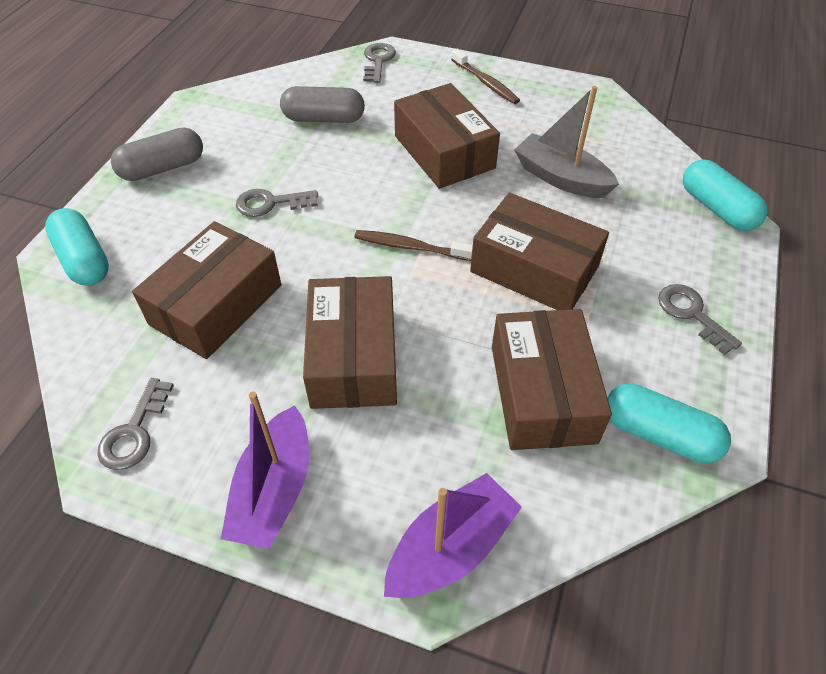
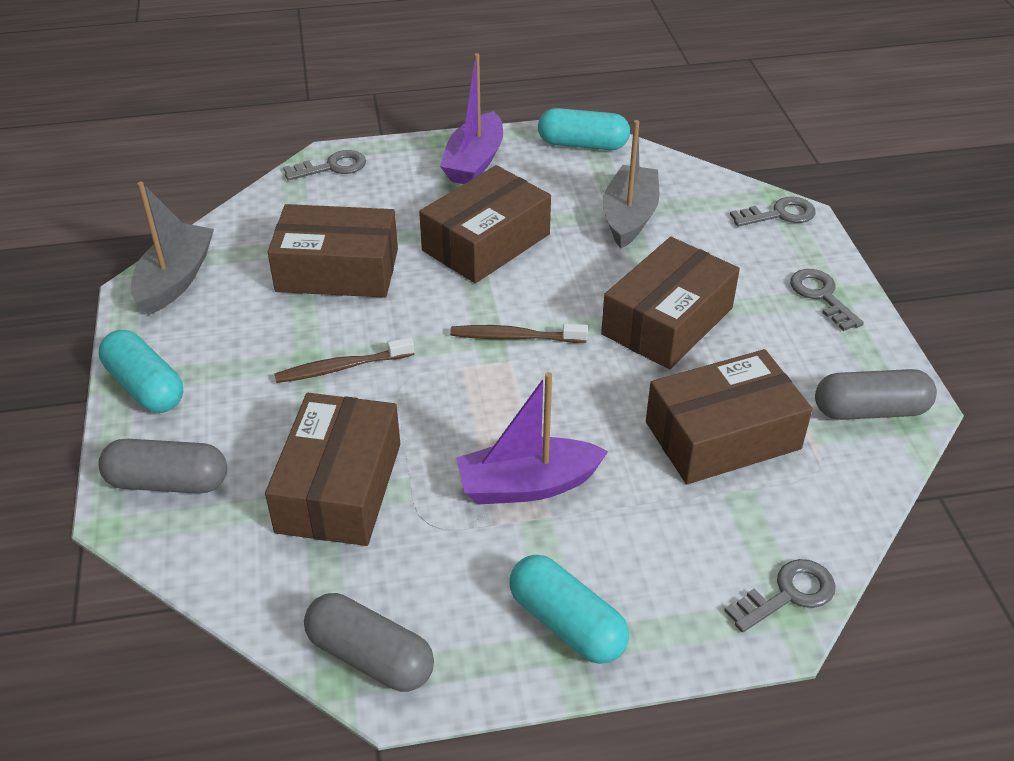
grey boat: [514,86,619,198] = 1 -> [131,182,214,315] [603,120,659,248] = 2
grey capsule: [111,127,203,181] [280,86,365,123] = 2 -> [98,439,227,494] [304,593,434,692] [815,369,937,420] = 3

